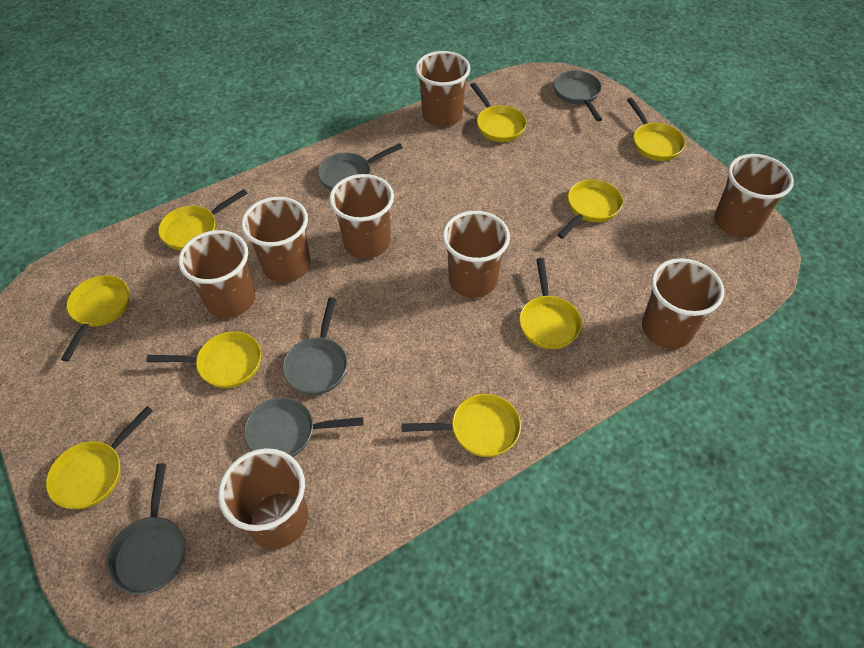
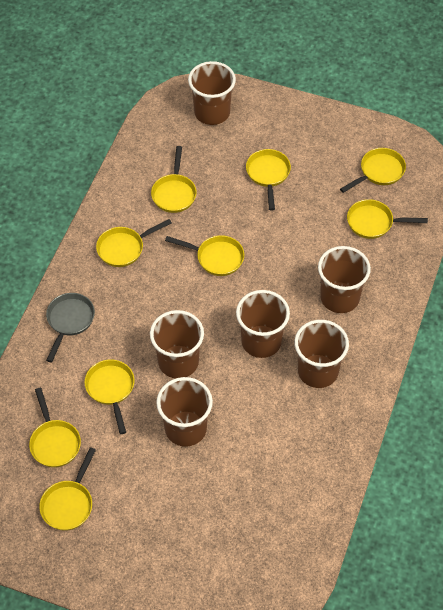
brown cup: [178,230,255,318] [218,448,308,549] [241,197,310,283] [329,174,394,259] [415,51,470,127] [442,211,510,298] [642,258,724,349] [714,154,794,237] = 8 -> [150,310,204,378] [156,377,213,447] [188,61,236,125] [236,290,290,358] [294,320,349,388] [318,246,371,313] = 6
grey pan: [106,463,185,594] [244,397,364,457] [283,297,348,395] [318,143,403,190] [554,70,602,122] = 5 -> [46,293,95,362] = 1

